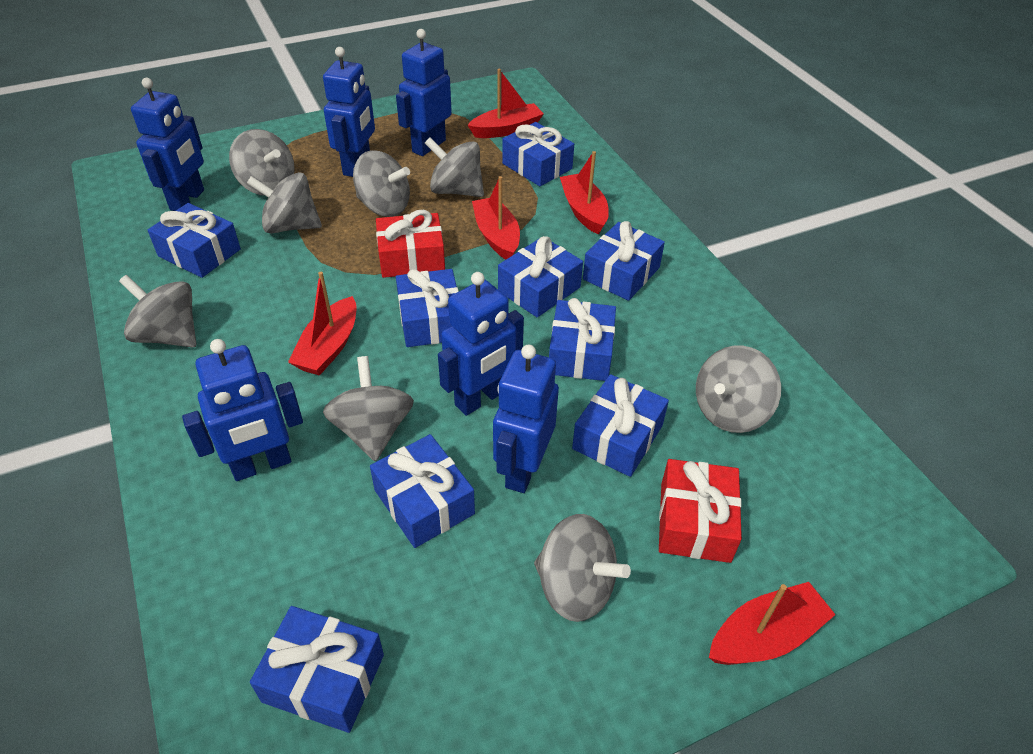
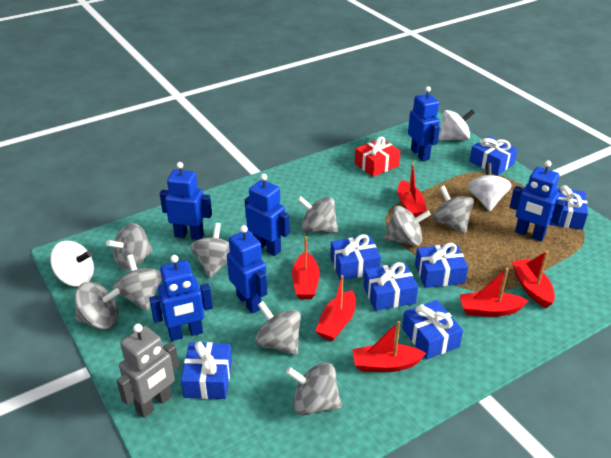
blue gift: [148,203,241,278] [250,606,384,733] [370,434,475,548] [396,269,459,347] [498,236,583,317] [502,122,574,186] [549,298,616,381] [572,374,669,477] [583,221,665,301] = 9 -> [181,342,232,399] [330,234,381,280] [363,262,418,311] [402,300,463,359] [415,243,468,288] [469,136,518,175] [549,185,588,230] = 7
grey robot: none = 0 -> [117,324,179,418] = 1
grey spinning top: [119,275,196,347] [229,129,295,196] [247,172,322,233] [323,356,414,461] [353,150,410,217] [425,137,484,197] [534,514,631,622] [696,346,781,433] = 8 -> [75,282,120,329] [106,223,153,270] [113,254,162,311] [190,223,230,278] [255,301,301,355] [286,362,342,416] [297,196,338,233] [384,206,431,246] [433,186,474,234] = 9
red boat: [288,272,357,376] [468,69,544,138] [472,176,520,259] [560,151,609,235] [709,582,836,665] = 5 -> [292,236,320,299] [315,275,356,341] [352,321,426,372] [398,163,427,217] [460,268,528,317] [512,251,555,308] = 6
red gift: [376,210,445,278] [659,459,742,563] = 2 -> [355,137,400,177] = 1
white spinning top: none = 0 -> [50,241,94,287] [438,110,475,140] [467,163,512,211] = 3

